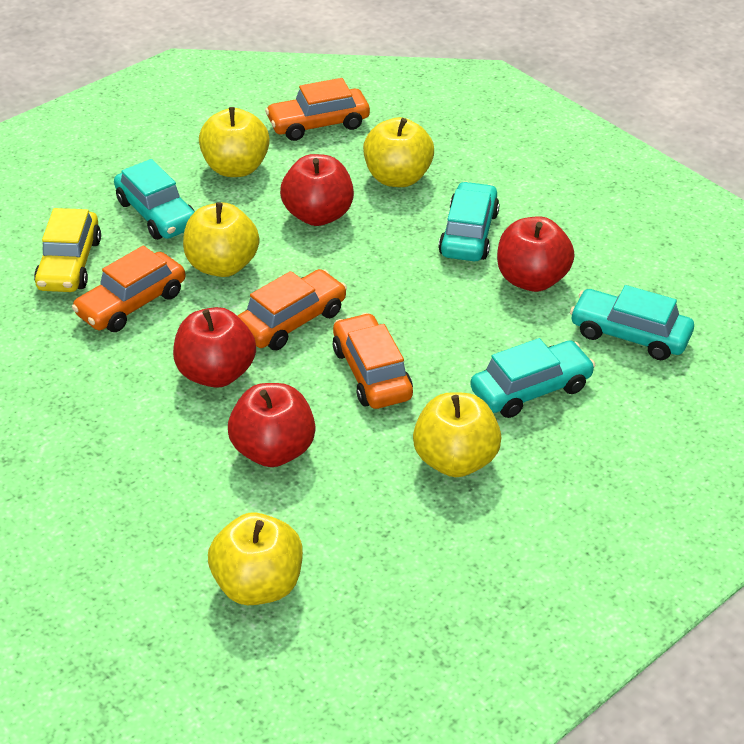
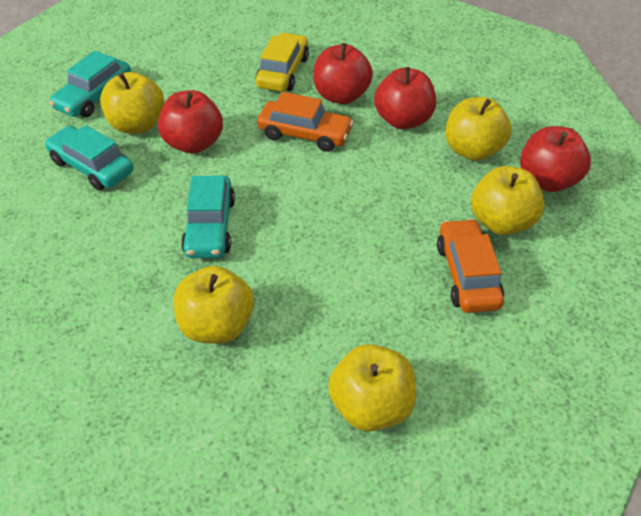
orange car: [72,246,185,332] [238,269,347,350] [265,78,370,141] [333,313,413,409] = 4 -> [257,92,354,152] [437,219,504,313] = 2
turquoise car: [114,159,195,240] [438,181,500,261] [470,338,595,418] [570,285,694,360] = 4 -> [45,125,134,190] [49,51,131,117] [181,176,235,258] = 3

